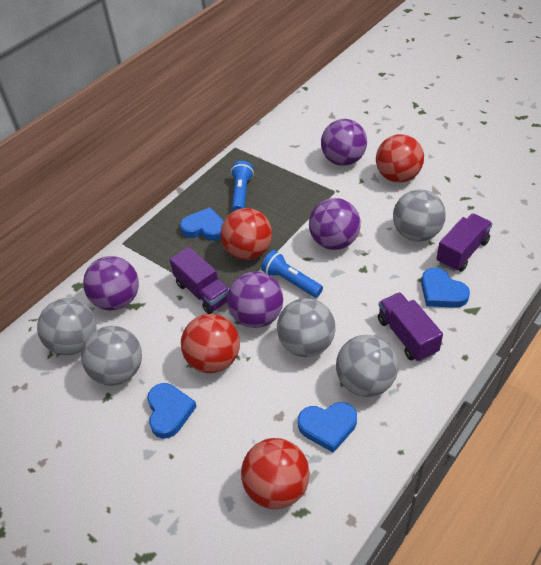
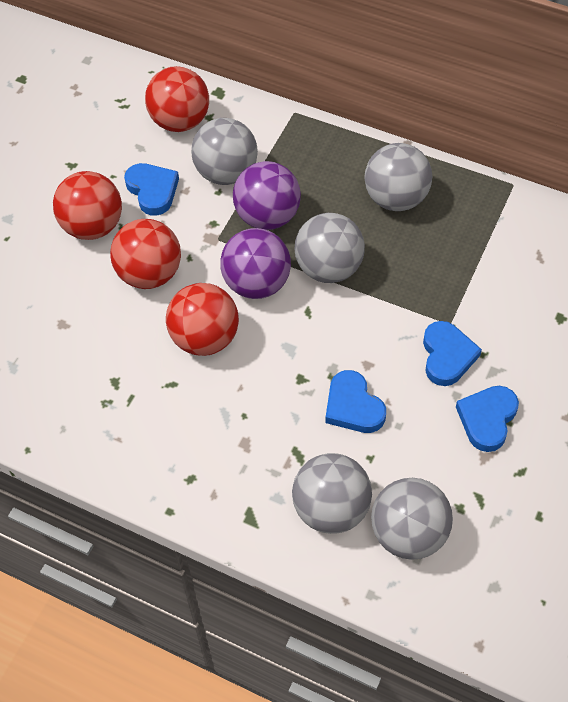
blue flashlight: [231,161,254,211] [261,250,323,297] = 2 -> none = 0
purple ball: [83,256,139,310] [227,272,283,328] [309,198,361,250] [321,119,367,166] = 4 -> [220,228,291,299] [233,161,301,230] = 2
purple truck: [170,247,229,314] [378,292,443,362] [436,214,493,271] = 3 -> none = 0

